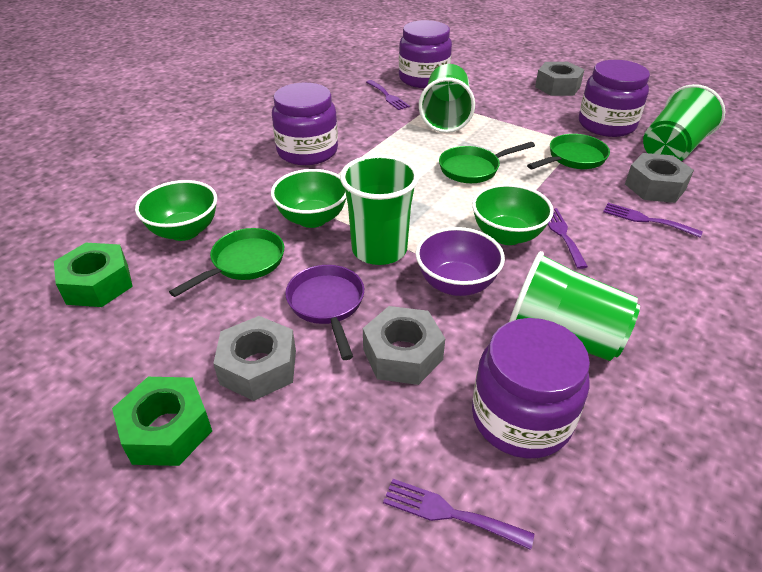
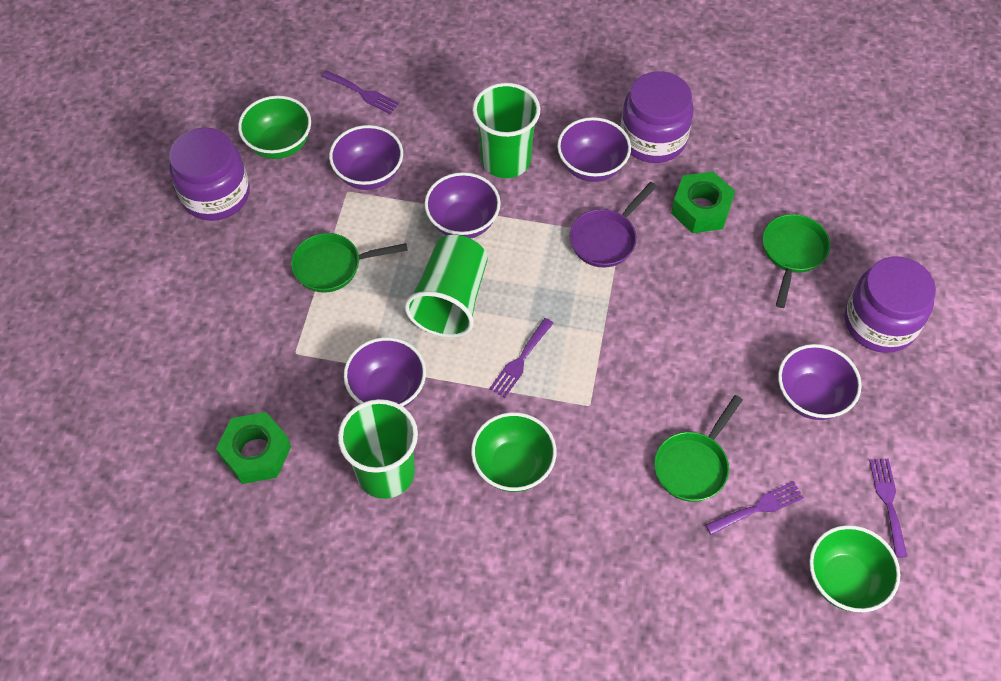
green cup: [340,155,419,265] [419,64,475,133] [509,251,640,361] [643,84,725,161] = 4 -> [338,399,418,499] [405,235,488,338] [472,83,540,178] = 3
grey nut: [213,316,296,401] [363,306,445,385] [535,62,584,96] [625,153,694,203] = 4 -> none = 0
purple bowl: [416,227,505,296] = 1 -> [329,125,403,190] [344,337,426,407] [425,172,501,239] [557,117,631,182] [778,344,862,420] = 5
purple jar: [272,83,338,165] [399,20,452,88] [472,318,590,458] [579,60,650,137] = 4 -> [169,127,250,221] [620,71,694,163] [845,257,936,353] = 3

